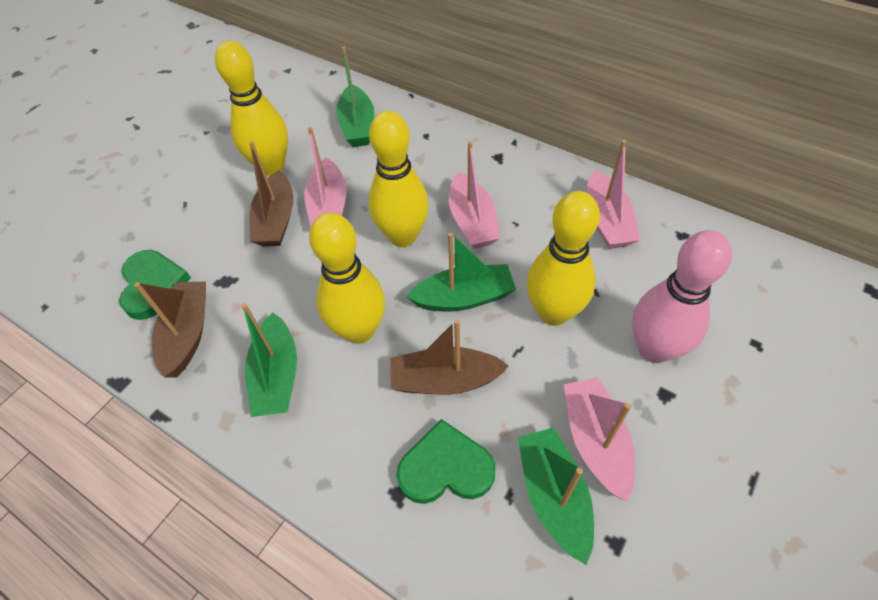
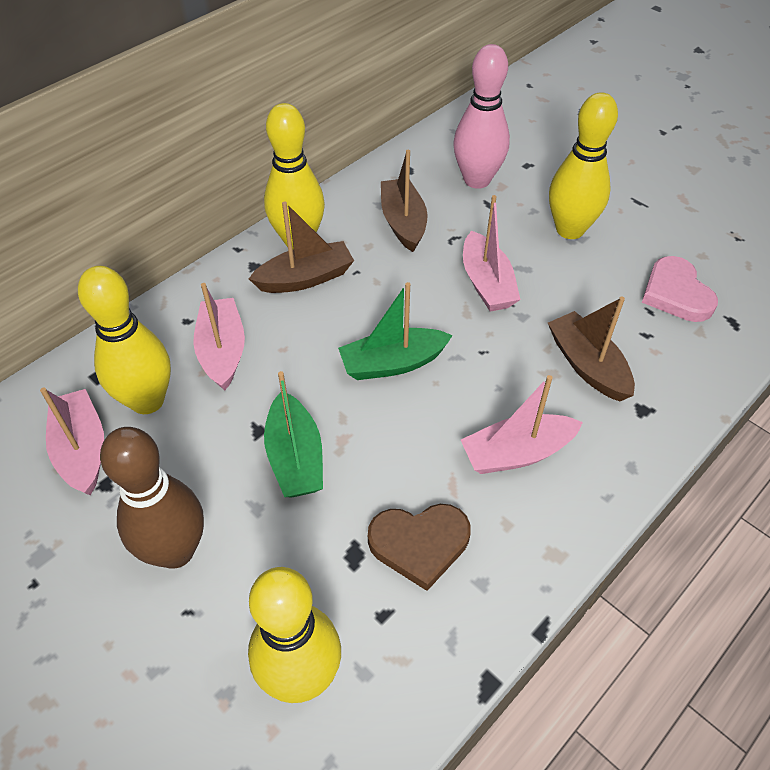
brown bowling pin: none = 0 -> [100,427,204,569] = 1
brown heart: none = 0 -> [368,504,471,591] = 1
green boat: [242,304,297,417] [336,46,374,147] [406,232,516,311] [518,427,594,565] = 4 -> [264,371,323,497] [338,282,453,380] = 2
green heart: [119,250,191,320] [396,419,496,504] = 2 -> none = 0
pink heart: none = 0 -> [642,256,718,322] = 1

